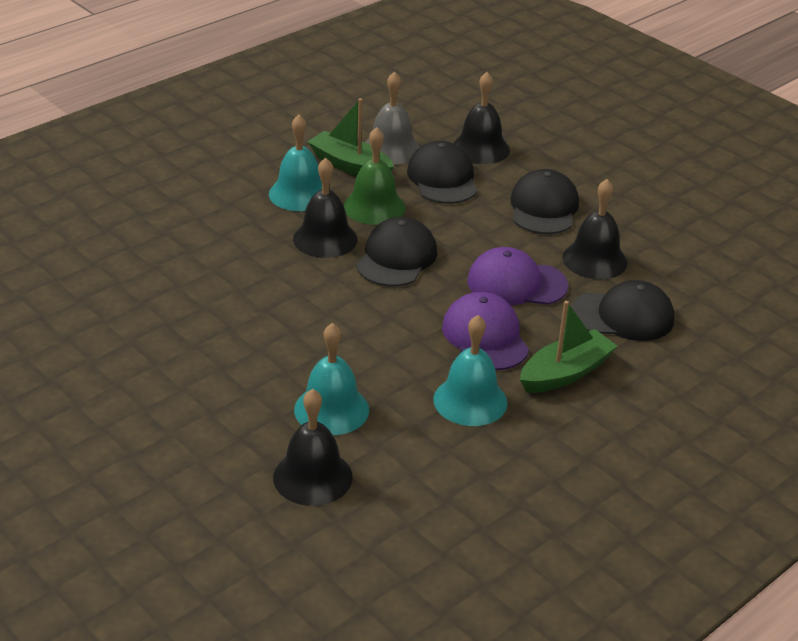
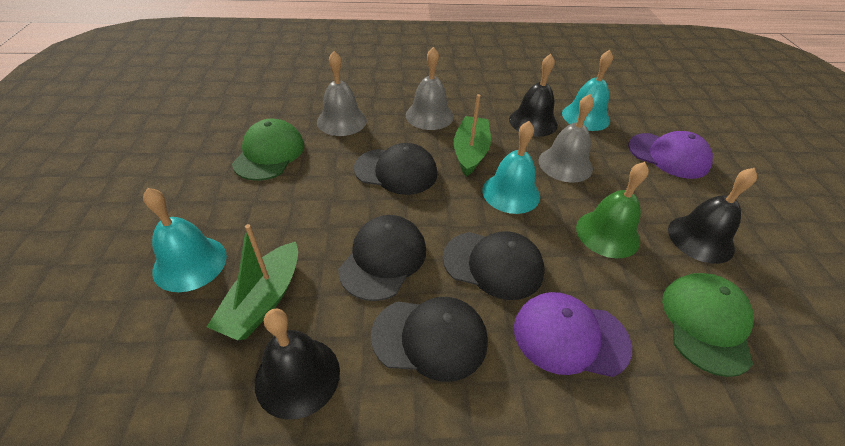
black bell: [273,389,353,506] [293,158,358,258] [453,72,510,164] [562,179,628,279] = 4 -> [255,308,340,420] [509,54,558,137] [668,168,757,264] = 3
green cap: none = 0 -> [232,119,304,181] [662,273,754,377] = 2
grey bell: [365,71,420,165] = 1 -> [317,51,367,136] [406,47,454,130] [539,94,594,182] = 3

